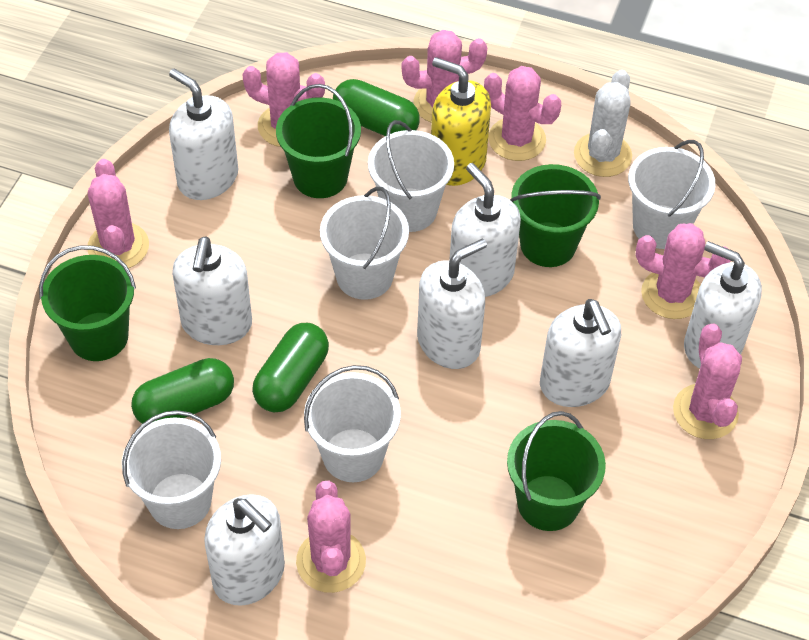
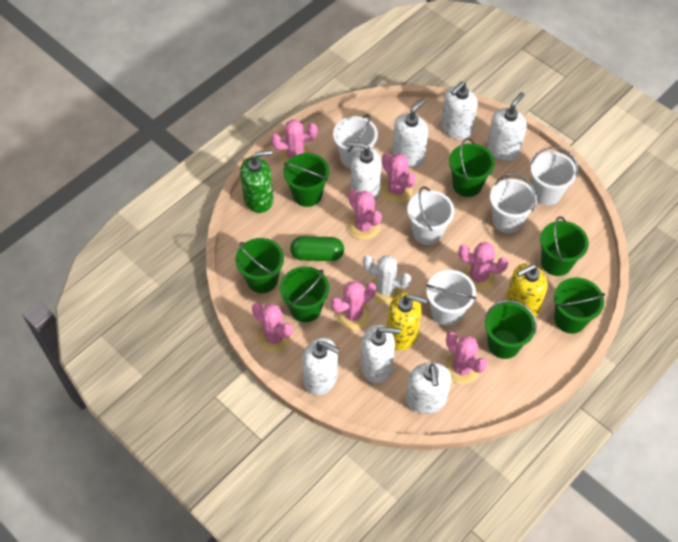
green bucket: [39,245,136,361] [276,84,361,198] [507,411,606,531] [510,164,601,267] = 4 -> [235,238,284,293] [280,266,329,322] [283,153,329,207] [449,138,495,197] [485,300,537,359] [540,216,589,276] [554,278,605,334] = 7
green capsule: [131,358,234,424] [252,323,329,412] [333,79,420,136] = 3 -> [290,236,344,261] = 1
green soap dispenser: none = 0 -> [240,150,273,213] = 1
yellow soap dispenser: [431,57,491,186] = 1 -> [387,292,427,350] [506,263,548,317] = 2

